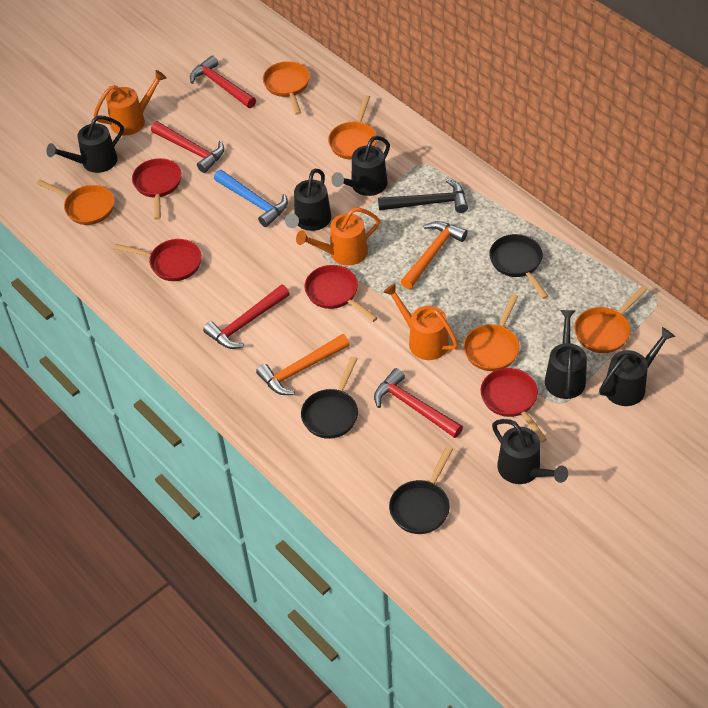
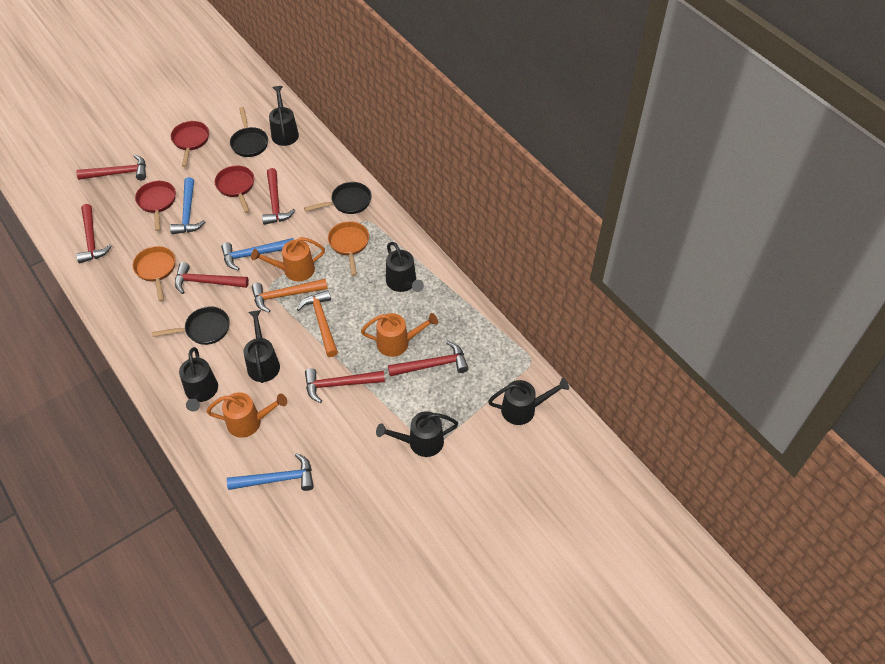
black hammer: [378,179,468,213] = 1 -> none = 0
blue hammer: [214,170,288,227] = 1 -> [170,177,205,234] [221,238,294,271] [227,453,314,491] = 3
orange pan: [36,180,114,225] [263,61,310,115] [328,95,377,160] [463,294,520,371] [574,286,647,353] = 5 -> [133,246,175,302] [328,221,369,276] = 2
red hammer: [151,121,224,173] [190,55,256,108] [203,285,290,349] [374,368,463,438] = 4 -> [76,155,146,180] [76,204,112,263] [175,262,249,294] [262,168,296,225] [305,368,385,403] [388,341,469,377] = 6
red pan: [114,239,202,281] [132,158,182,220] [304,265,378,322] [481,368,547,443] = 4 -> [135,181,176,231] [171,121,209,167] [215,165,254,213] = 3

